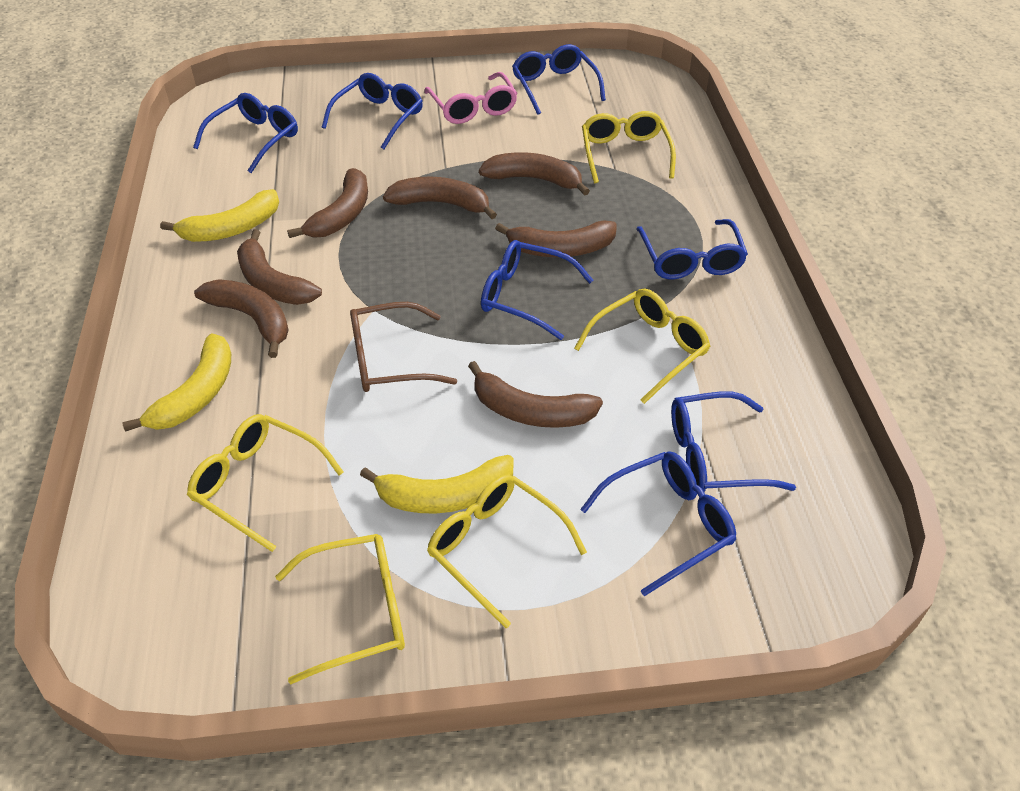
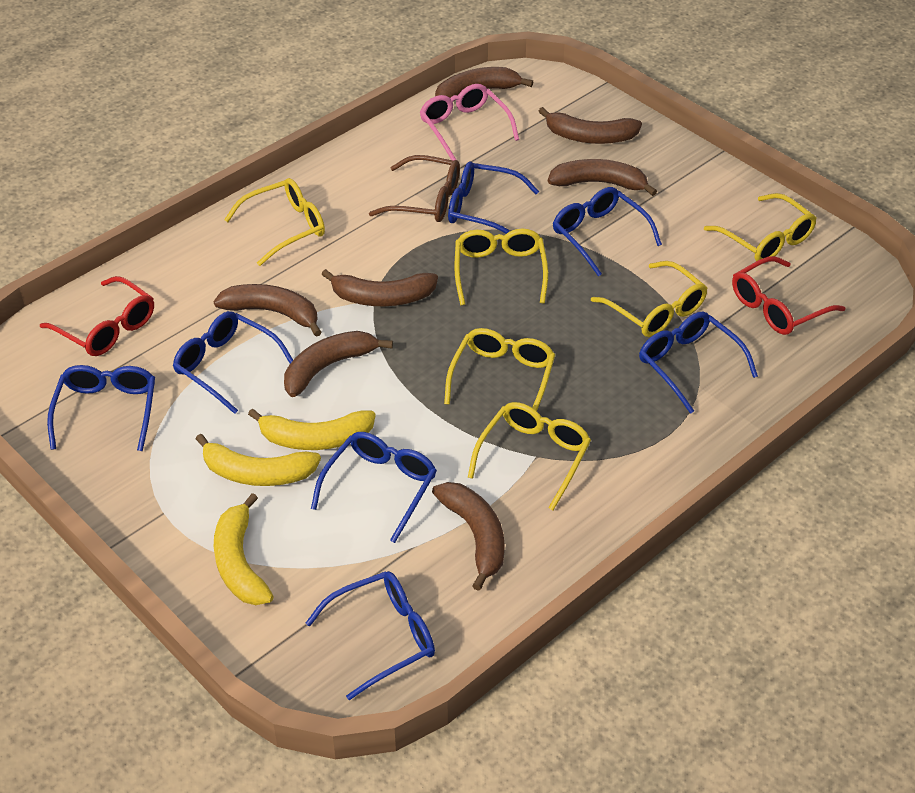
red glasses: none = 0 -> [40,276,154,356] [732,256,845,335] = 2
yellow glasses: [187,414,344,552] [275,534,405,684] [427,474,587,628] [574,288,710,404] [582,111,676,183] = 5 -> [224,178,325,266] [444,328,555,411] [454,229,548,305] [468,402,591,510] [591,261,707,337] [704,193,816,261] = 6

